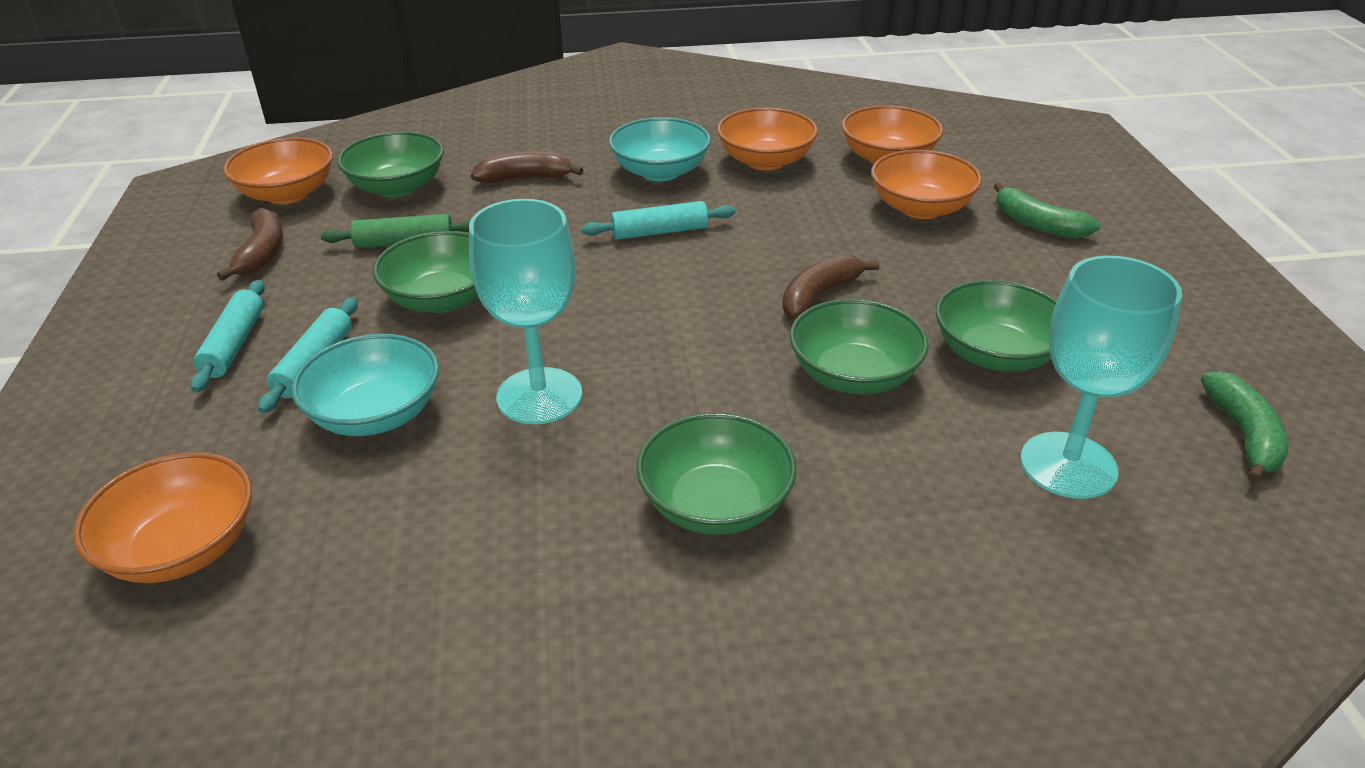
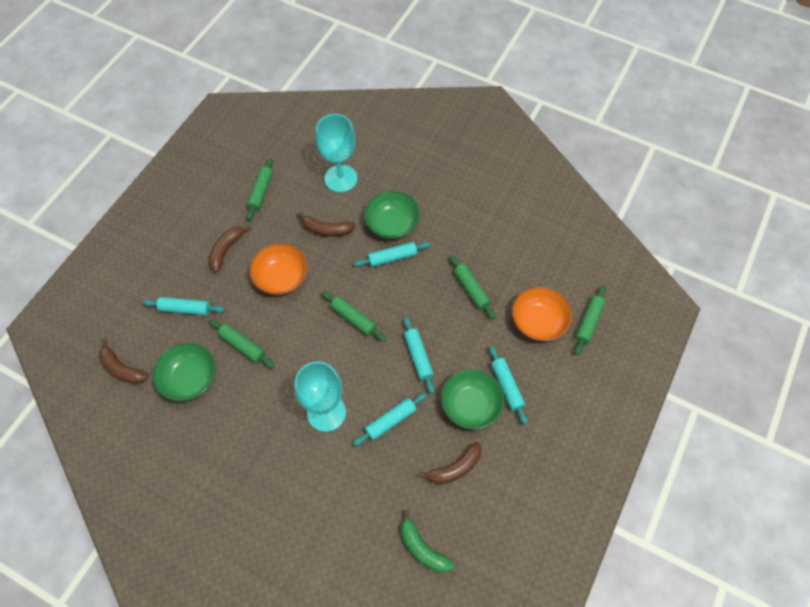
brown banana: [217,208,283,281] [471,151,583,183] [782,254,879,319] = 3 -> [99,339,149,384] [209,225,251,273] [297,212,355,237] [419,442,482,484] = 4
green banana: [994,183,1101,239] [1201,371,1289,483] = 2 -> [401,510,454,573] = 1
green bowl: [337,131,444,197] [373,231,478,313] [636,413,797,535] [789,299,929,395] [935,280,1057,372] = 5 -> [153,343,215,401] [364,191,420,239] [441,369,505,430] = 3
green rolling pin: [321,214,471,248] = 1 -> [210,319,275,368] [247,158,273,221] [322,291,386,341] [450,255,496,320] [575,285,606,355] = 5
orange bowl: [73,452,252,583] [223,137,333,204] [717,107,818,170] [841,105,943,164] [871,150,982,219] = 5 -> [250,243,308,295] [512,287,572,341] = 2
turquoise bowl: [292,334,439,436] [609,117,711,181] = 2 -> none = 0
turquoise rolling pin: [190,280,265,393] [258,297,358,413] [582,201,736,240] = 3 -> [143,297,225,315] [353,393,427,446] [354,242,431,267] [404,317,435,394] [489,346,528,425] = 5

